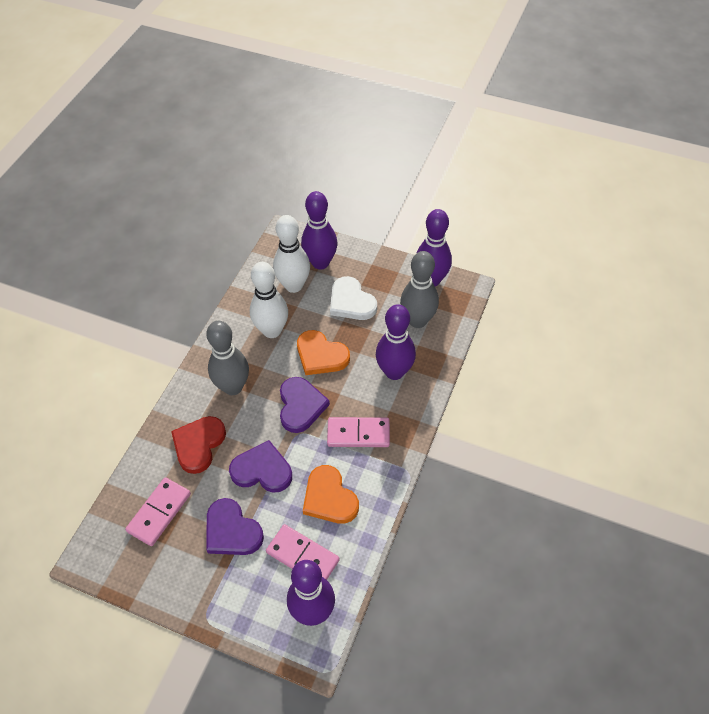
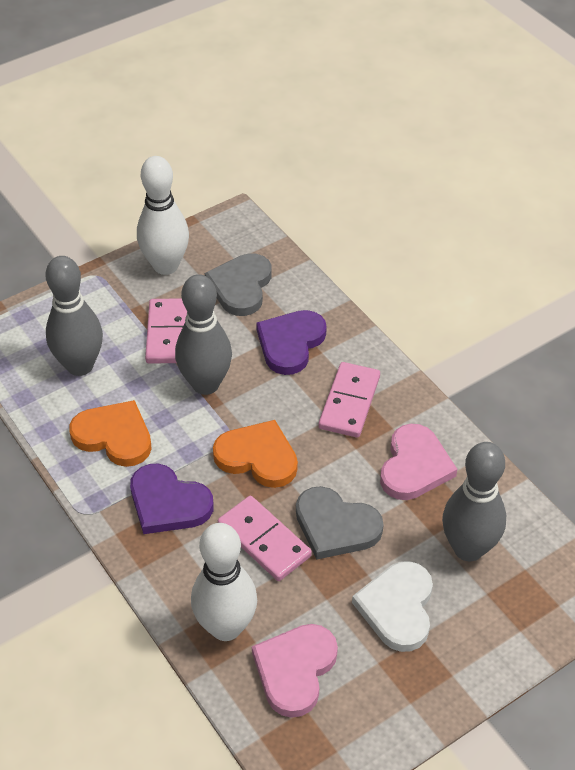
grey bowling pin: [206,321,249,395] [400,251,439,328] = 2 -> [46,256,103,376] [175,274,232,395] [442,442,506,561] = 3
grey heart: none = 0 -> [205,253,272,316] [296,486,384,560] = 2
pink heart: none = 0 -> [252,624,338,718] [380,424,457,500] = 2
purple bowling pin: [287,560,335,626] [301,191,337,269] [376,304,416,380] [416,209,452,287] = 4 -> none = 0
purple heart: [206,498,264,555] [229,440,292,492] [280,377,330,433] = 3 -> [130,463,213,534] [256,310,327,375] = 2
red heart: [171,416,226,474] = 1 -> none = 0

